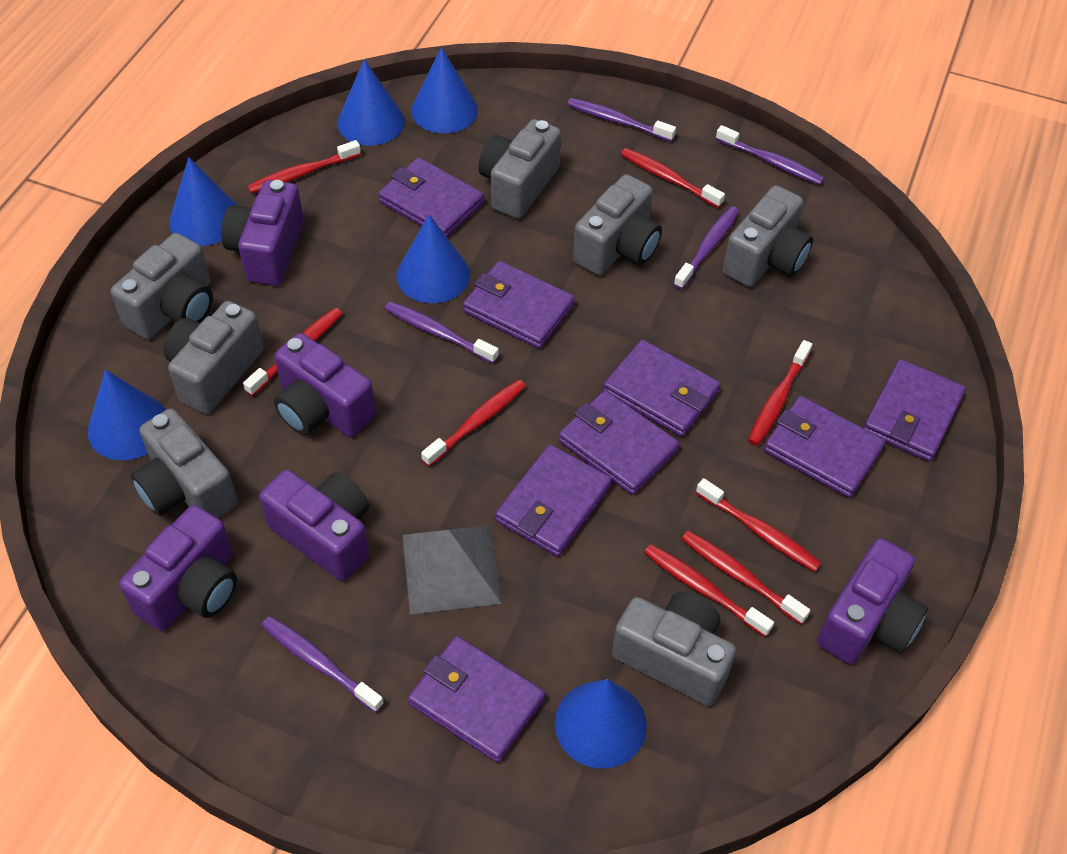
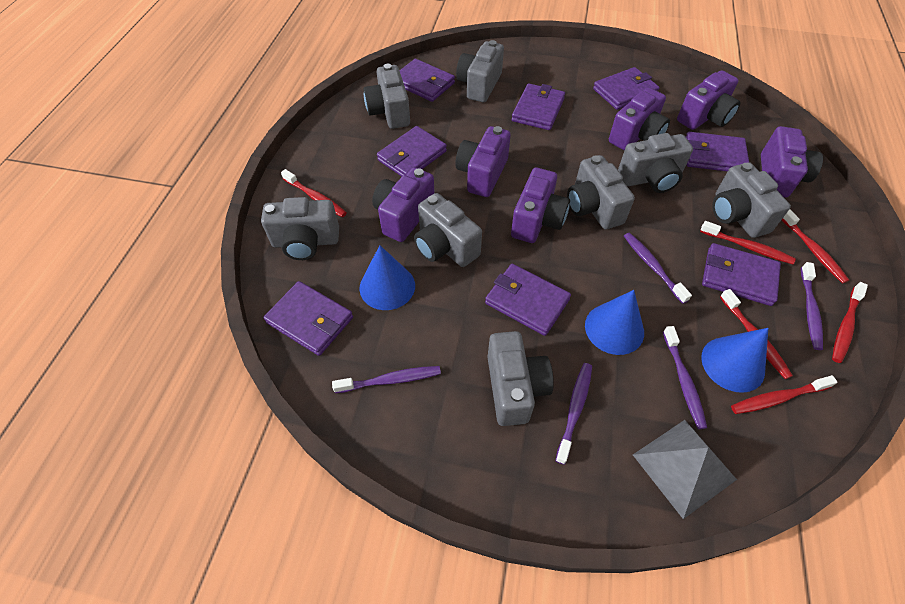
blue cone: [88,370,166,460] [169,157,237,246] [337,59,405,146] [397,214,470,303] [411,47,478,133] [555,679,647,769] = 6 -> [360,245,415,310] [585,290,644,355] [701,328,768,393] = 3
grey camera: [111,233,213,339] [130,409,238,518] [164,301,264,414] [478,119,561,219] [573,174,662,275] [612,592,736,706] [723,185,813,287] = 7 -> [261,197,339,260] [363,64,410,129] [414,193,482,267] [456,40,504,102] [487,331,554,426] [567,155,635,230] [618,133,693,193] [712,162,791,238] = 8
purple camera: [119,505,237,631] [221,180,304,286] [259,470,369,581] [274,333,376,437] [817,538,928,664] = 5 -> [372,167,435,242] [455,126,511,197] [511,167,570,243] [609,88,670,150] [677,70,740,130] [761,126,823,198] = 6
red toothbrush: [243,308,343,396] [247,140,361,194] [421,379,526,466] [621,148,725,208] [644,544,774,637] [681,531,810,624] [696,478,821,572] [748,340,812,446] = 8 -> [281,169,347,217] [700,221,796,264] [720,289,793,379] [731,375,837,414] [782,209,849,283] [832,282,868,363] = 6

